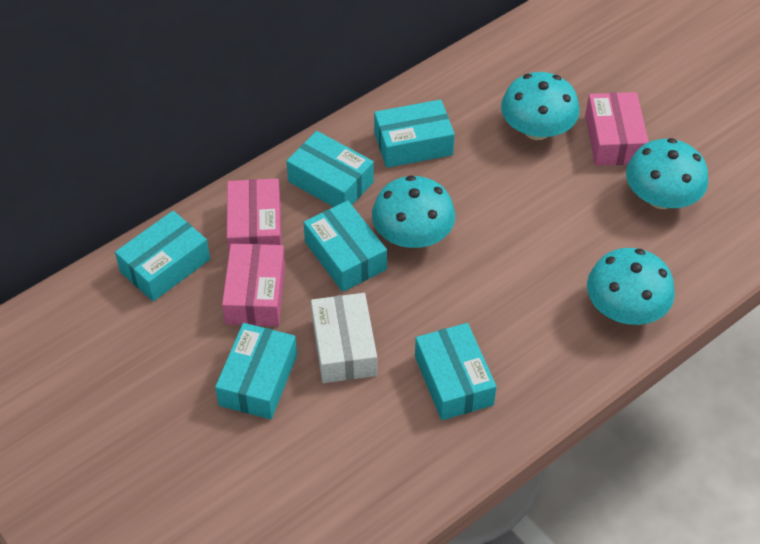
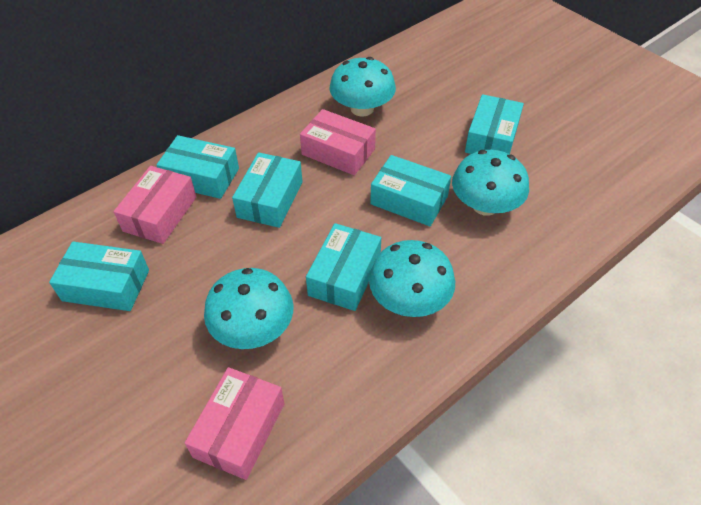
white box: [311,293,377,383] = 1 -> none = 0

